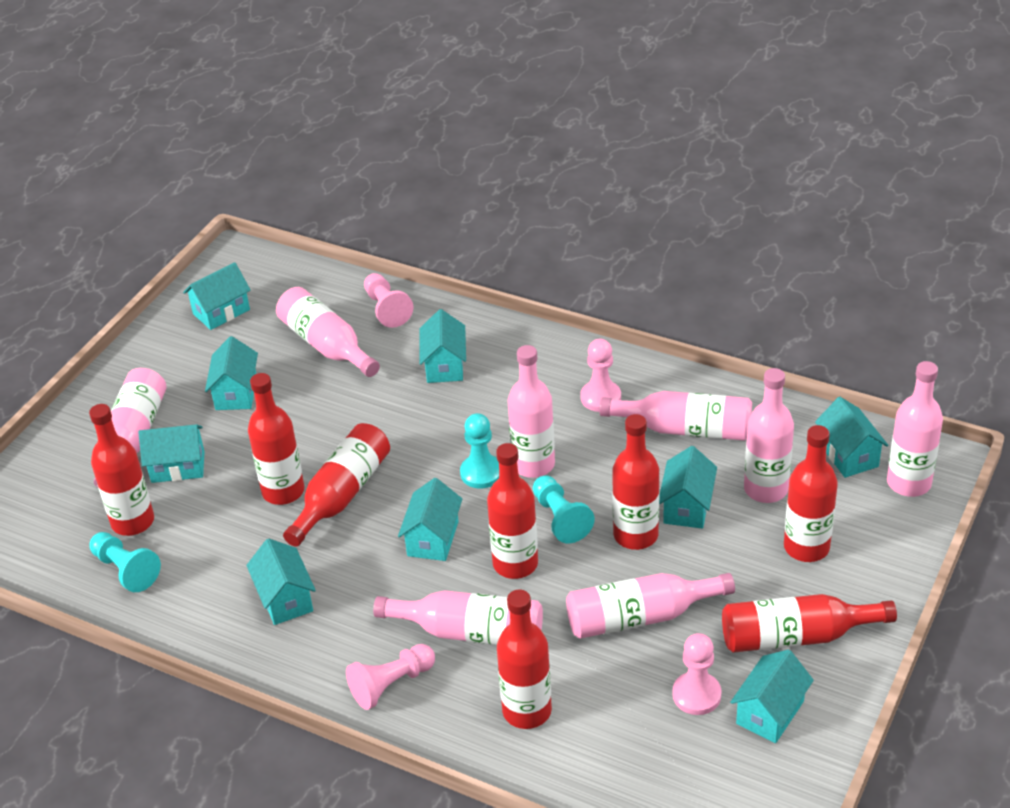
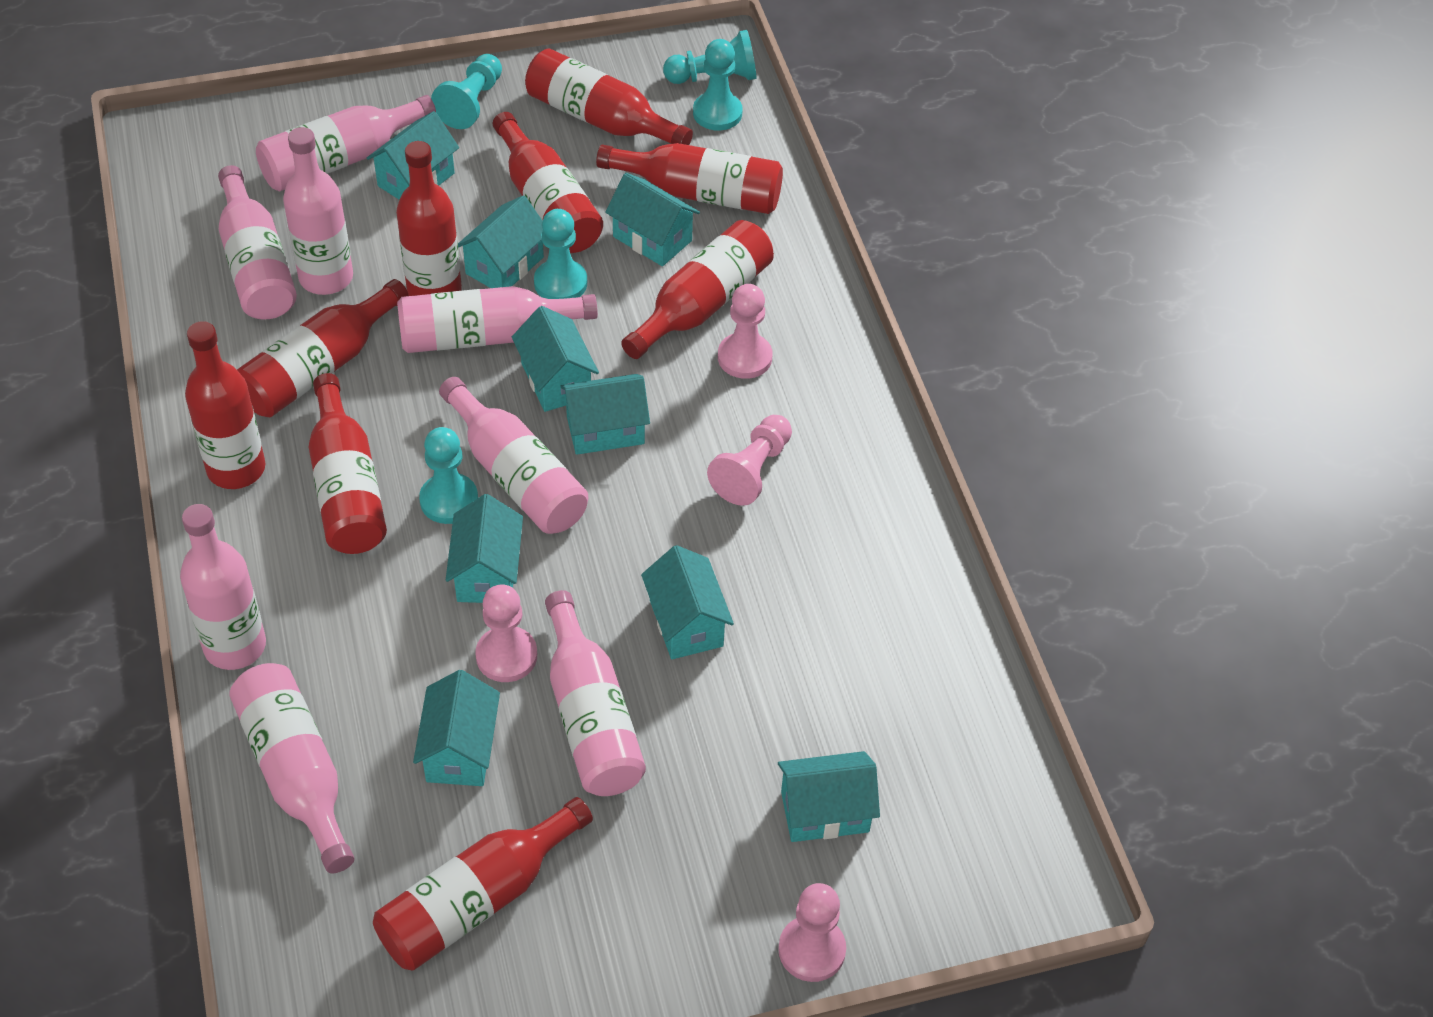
red bottle: [89,404,154,536] [248,373,305,505] [283,423,390,547] [487,443,538,579] [497,589,552,729] [612,414,660,550] [722,594,897,653] [784,425,838,562] = 8 -> [185,321,265,489] [237,279,409,417] [309,373,387,554] [373,797,593,971] [396,141,462,296] [493,112,603,253] [525,49,693,145] [596,143,783,214] [621,220,774,359] = 9
turquoise pawn: [89,532,161,592] [460,413,499,489] [533,475,595,543] = 3 -> [419,427,478,524] [431,54,502,129] [534,209,587,299] [663,30,756,84] [693,39,742,130] = 5

